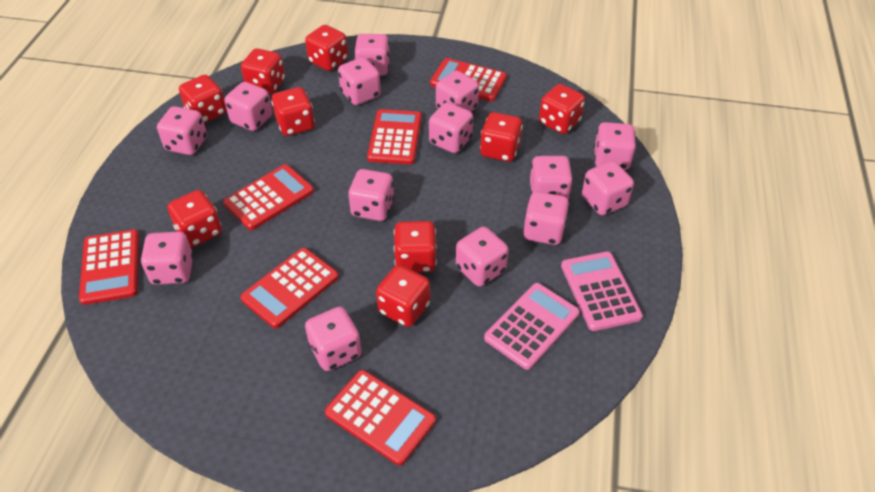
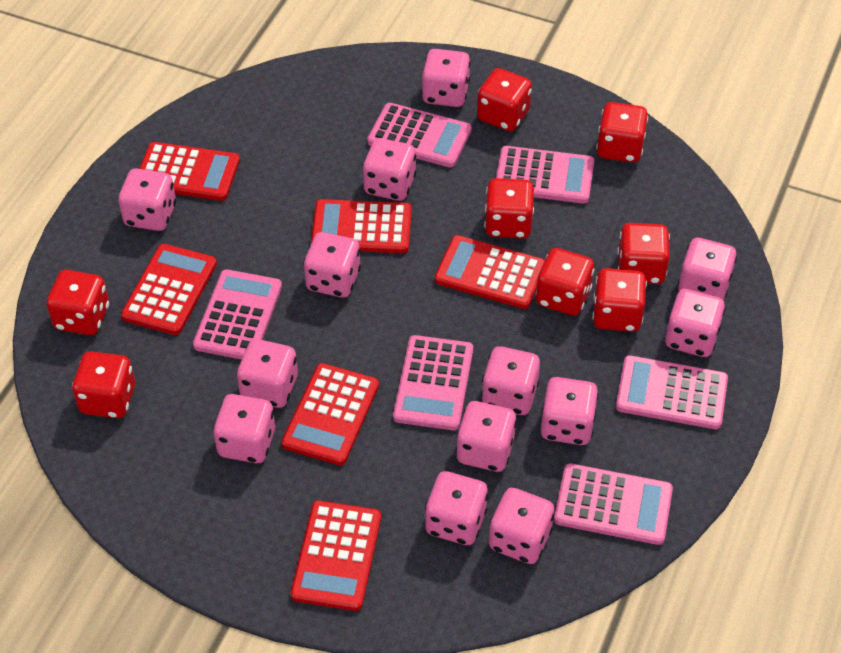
pink calculator: [484,283,580,370] [561,251,643,331] = 2 -> [193,269,282,360] [367,103,472,167] [393,335,473,430] [496,146,594,204] [554,463,673,545] [616,355,728,429] = 6
pink dice: [141,231,194,285] [157,106,207,155] [224,82,272,131] [305,307,362,371] [338,57,381,105] [348,169,394,221] [355,34,390,76] [429,102,473,153] [436,70,479,112] [456,227,509,287] [523,192,569,245] [530,156,573,200] [582,161,634,215] [594,122,636,170] = 14 -> [118,168,176,231] [213,394,275,463] [237,339,298,408] [303,232,361,298] [362,138,416,201] [422,49,471,107] [425,471,488,545] [456,401,517,472] [481,346,540,415] [489,488,555,564] [541,377,599,445] [665,289,725,357] [678,238,737,300] = 13
red dice: [168,190,222,247] [179,75,226,123] [241,48,285,94] [271,87,315,136] [305,25,348,71] [376,265,430,327] [394,221,437,272] [480,112,523,162] [539,84,585,134] = 9 -> [46,270,109,335] [72,351,135,418] [477,68,532,131] [484,178,534,239] [536,248,594,316] [592,268,647,332] [596,102,648,163] [617,223,670,284] = 8

